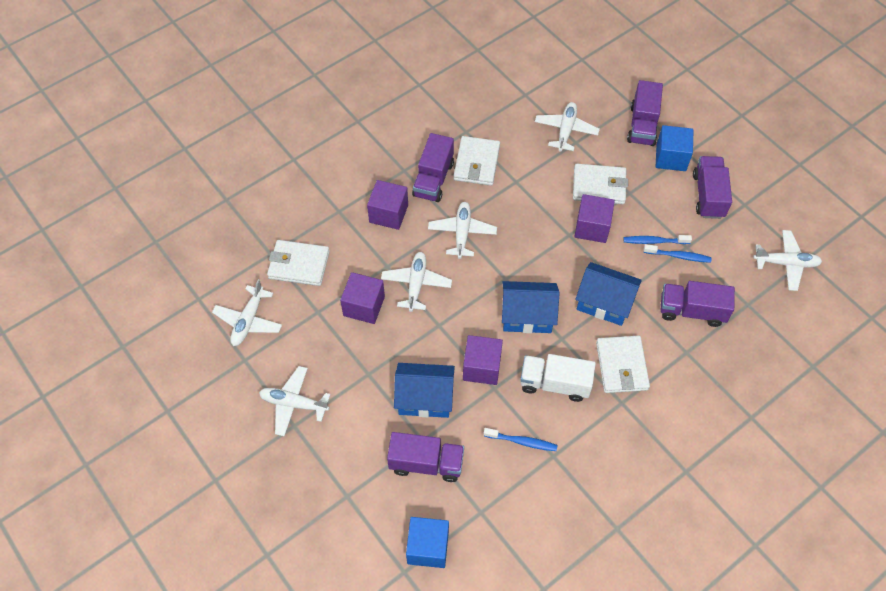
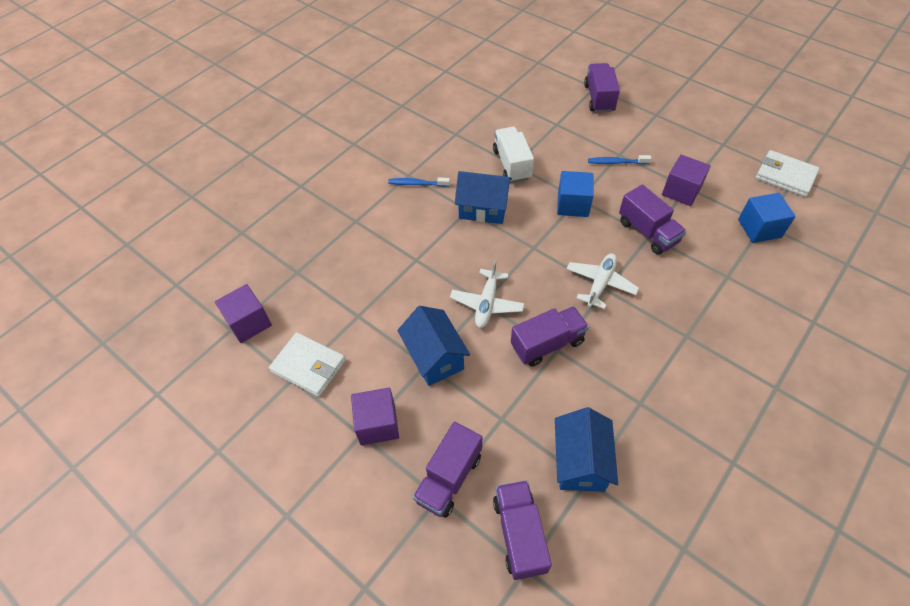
blue toothbrush: [483,428,558,451] [623,235,692,244] [644,244,711,263] = 3 -> [388,177,450,187] [588,155,651,164] = 2
purple cube: [340,272,385,324] [367,180,408,230] [463,335,503,385] [574,194,615,243] = 4 -> [215,284,272,343] [351,388,399,445] [662,155,711,206] = 3
white plane: [212,279,282,346] [259,366,330,436] [381,252,452,312] [428,202,497,259] [535,102,600,152] [753,230,822,291] = 6 -> [450,260,525,328] [566,253,639,309] = 2
white wallet: [267,240,330,286] [454,136,500,186] [573,164,628,204] [596,336,650,393] = 4 -> [269,332,346,397] [756,150,820,197] = 2

